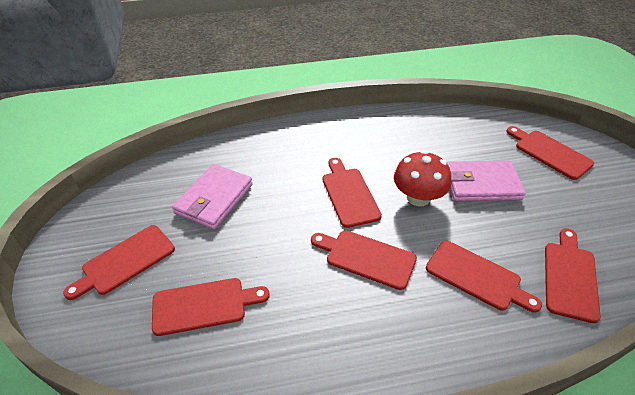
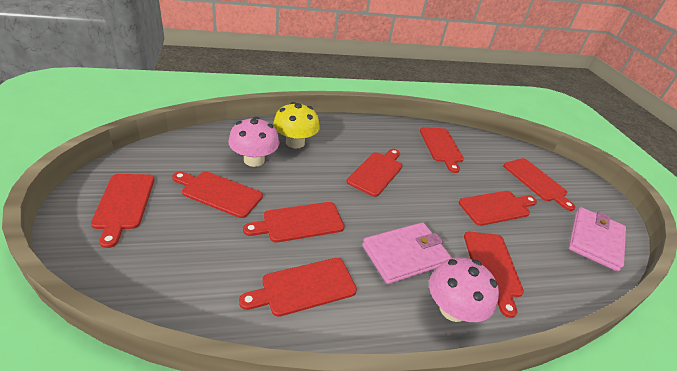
pink mushroom: none = 0 -> [228,117,280,167] [429,258,499,322] = 2
red cutting board: [63,225,175,300] [152,278,270,336] [311,230,417,290] [323,158,382,228] [426,241,542,312] [506,126,594,180] [545,228,601,323] = 7 -> [91,174,154,248] [172,171,263,218] [239,258,357,317] [243,202,345,243] [347,149,402,197] [420,127,464,173] [459,191,537,226] [464,232,524,318] [503,158,575,211] = 9
red mushroom: [394,150,451,206] = 1 -> none = 0
yellow mushroom: none = 0 -> [273,102,320,149] = 1

